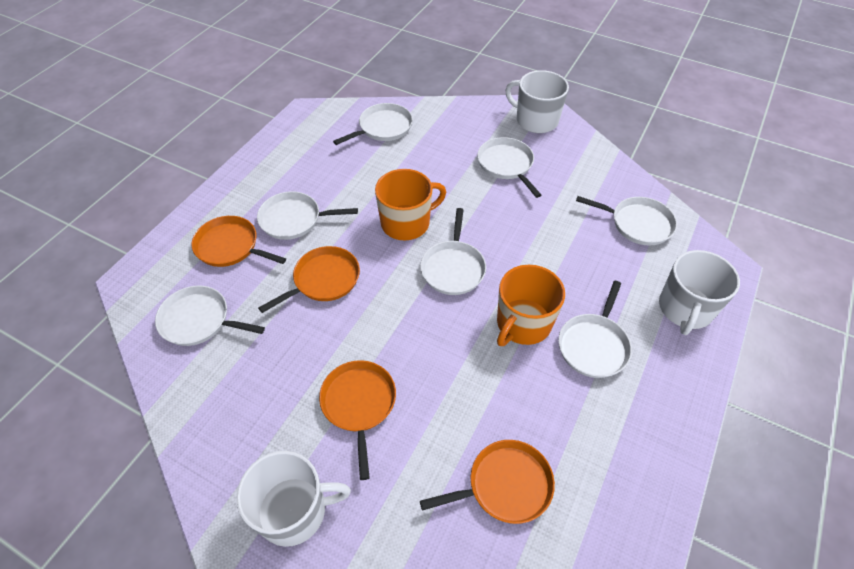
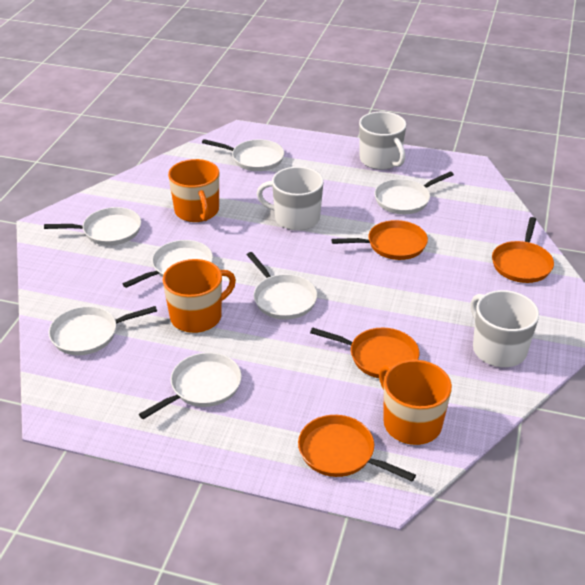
orange mug: [375,169,446,240] [497,265,565,346] = 2 -> [163,259,236,333] [168,159,219,222] [379,360,452,445] = 3

